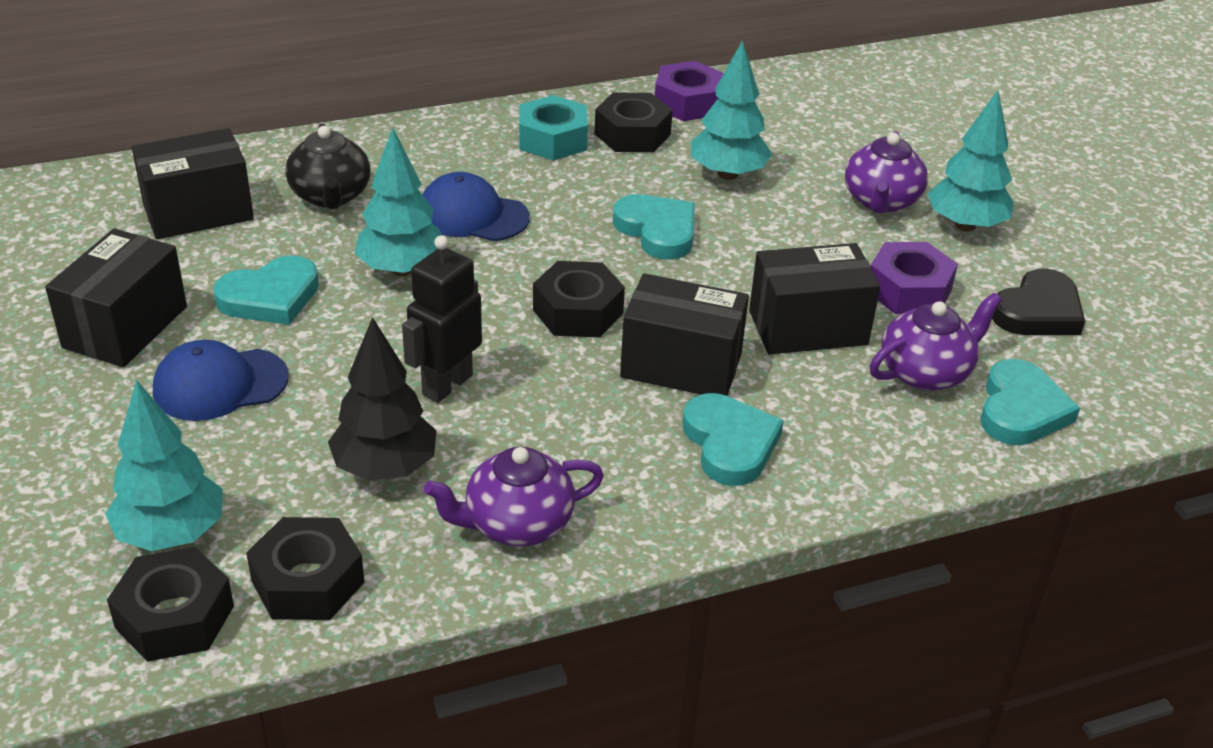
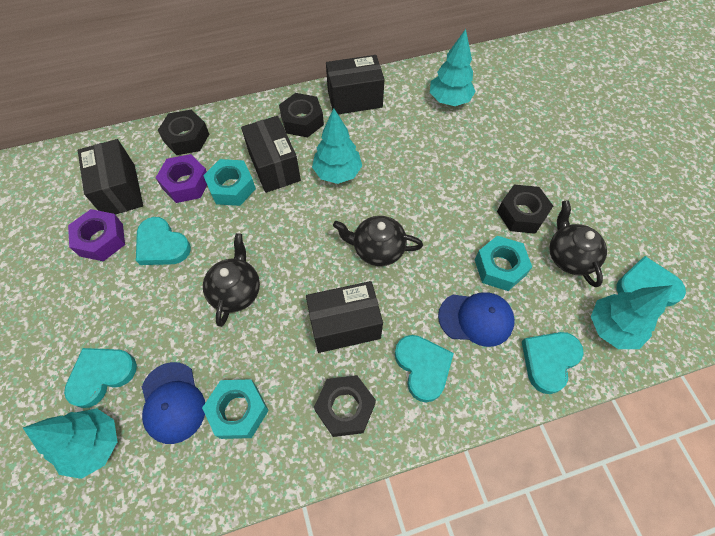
black heart: [992,268,1085,335] = 1 -> none = 0
black robot: [402,235,482,403] = 1 -> none = 0
black teapot: [285,123,370,209] = 1 -> [203,233,260,327] [333,216,423,266] [549,200,607,287] = 3
black tree: [328,317,437,481] = 1 -> none = 0
purple teapot: [424,447,604,546] [845,131,928,214] [870,292,1002,391] = 3 -> none = 0
turquoise heart: [213,255,319,325] [613,194,695,260] [682,393,784,486] [980,359,1080,445] = 4 -> [64,348,137,408] [136,217,191,265] [395,335,454,402] [522,332,584,394] [616,256,686,307] = 5
turquoise nut: [519,95,588,161] = 1 -> [202,379,269,439] [203,159,256,206] [475,236,532,291] = 3

